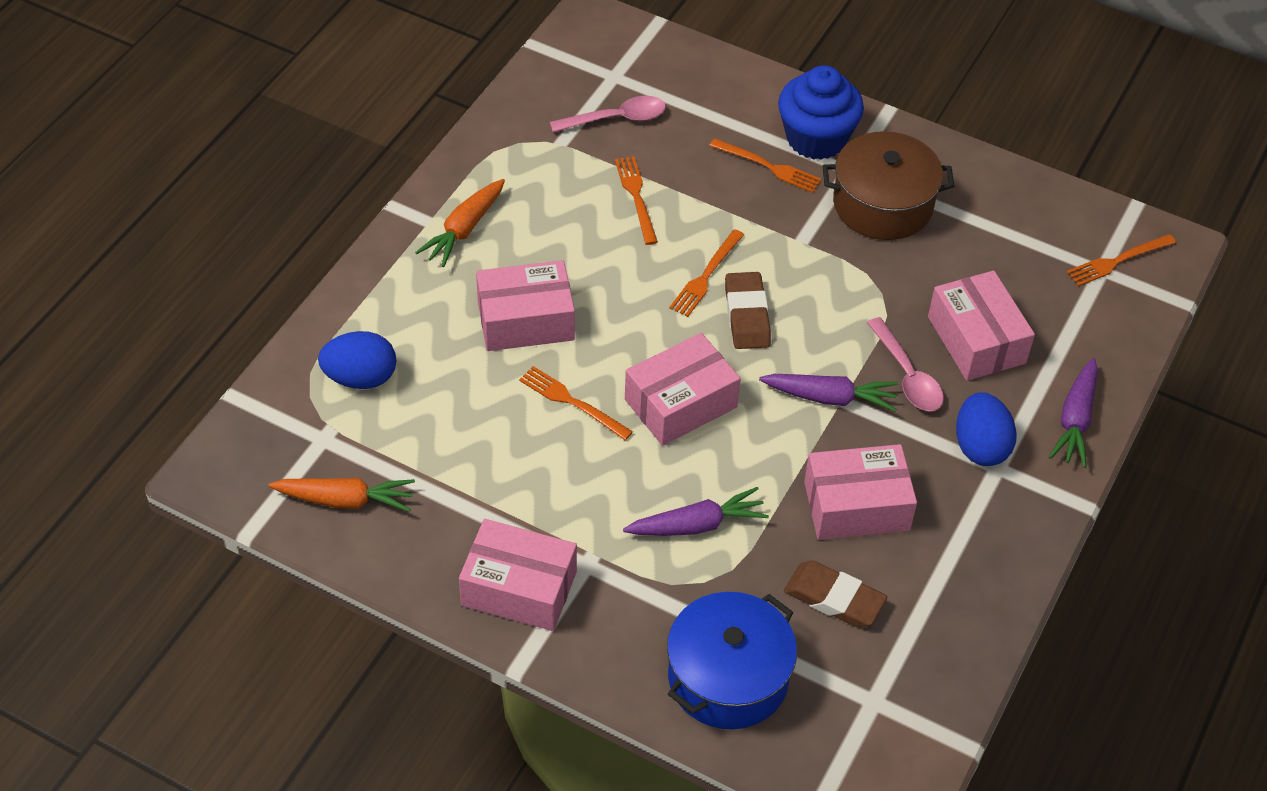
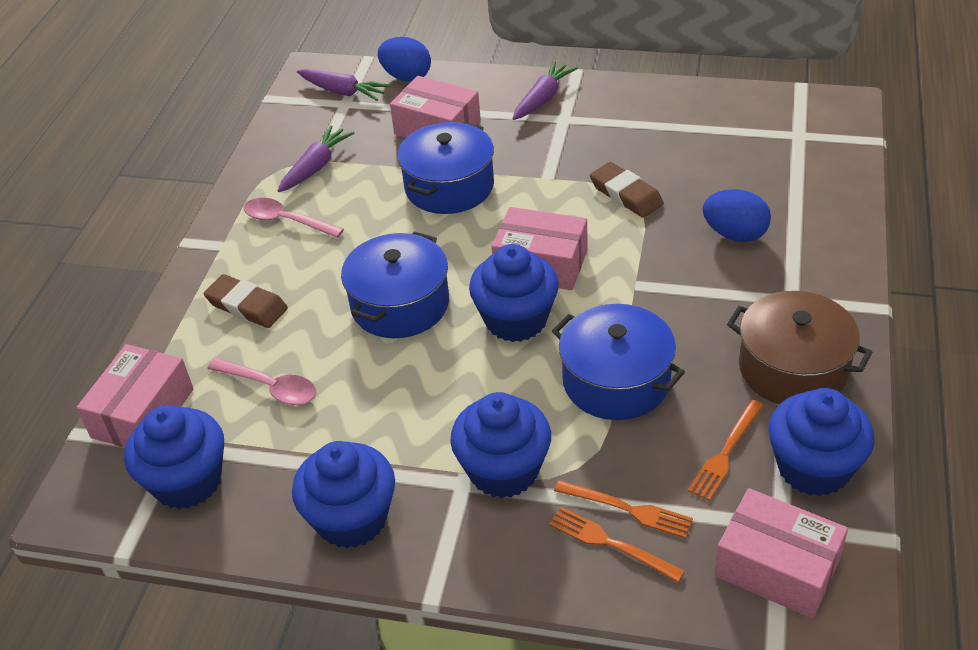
blue cupcake: [778,65,864,160] = 1 -> [124,405,224,509] [292,441,395,548] [450,392,551,498] [469,244,559,342] [768,388,874,496] = 5
blue pot: [667,592,797,729] = 1 -> [341,231,449,338] [398,122,494,214] [552,304,685,420] = 3
orange carrot: [268,478,415,512] [415,179,505,267] = 2 -> none = 0
orange fork: [519,366,633,440] [615,156,658,245] [669,229,744,317] [709,138,821,193] [1066,234,1176,286] = 5 -> [549,507,685,583] [554,480,693,538] [688,400,764,501] = 3
pink box: [459,519,577,631] [476,260,575,351] [625,333,741,446] [804,444,917,540] [928,271,1035,381] = 5 -> [76,344,194,447] [390,76,481,138] [492,207,588,290] [714,488,848,619] = 4

